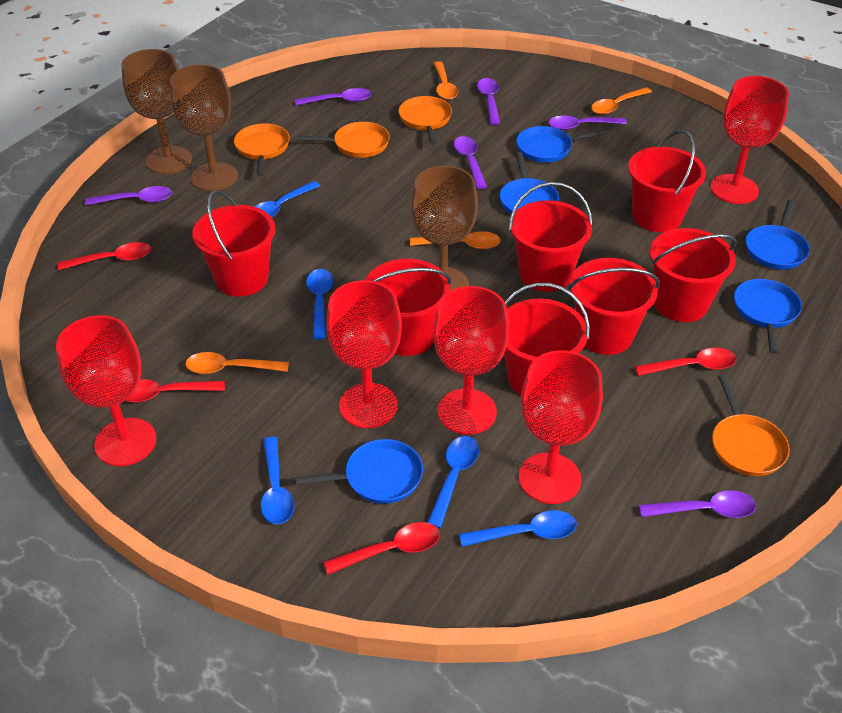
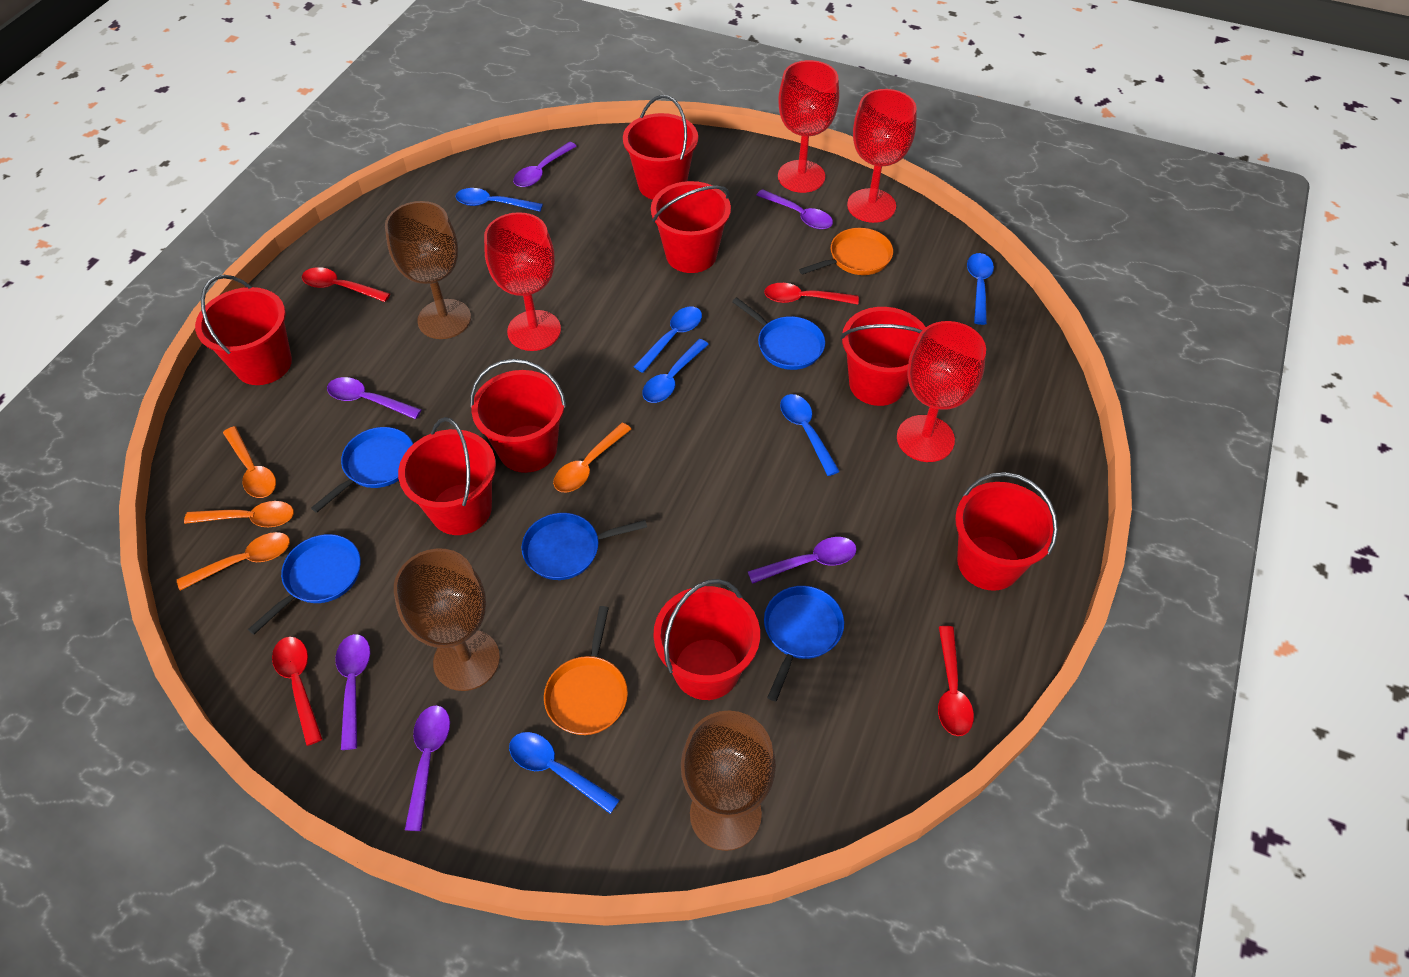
blue spoon: [255,181,320,217] [261,437,294,524] [306,269,334,340] [427,436,479,528] [459,510,577,547] = 5 -> [456,188,543,212] [509,732,620,814] [634,307,702,373] [642,339,709,403] [780,394,840,476] [967,253,994,325] = 6
orange pan: [234,123,290,176] [297,122,390,158] [398,96,452,145] [712,375,790,476] = 4 -> [544,606,628,735] [799,228,893,275] = 2
red bucket: [192,190,275,297] [365,259,451,356] [504,283,590,395] [509,182,593,292] [568,258,660,355] [628,130,706,232] [650,228,736,322] = 7 -> [195,275,292,385] [398,417,496,535] [470,359,566,473] [623,95,698,200] [651,181,731,273] [653,579,760,700] [840,307,926,406] [955,472,1058,591] = 8
red goblet: [56,315,156,466] [326,280,402,428] [433,286,509,435] [519,350,603,504] [710,76,789,204] = 5 -> [484,212,561,351] [778,60,839,193] [847,89,917,223] [897,321,986,462] = 4

